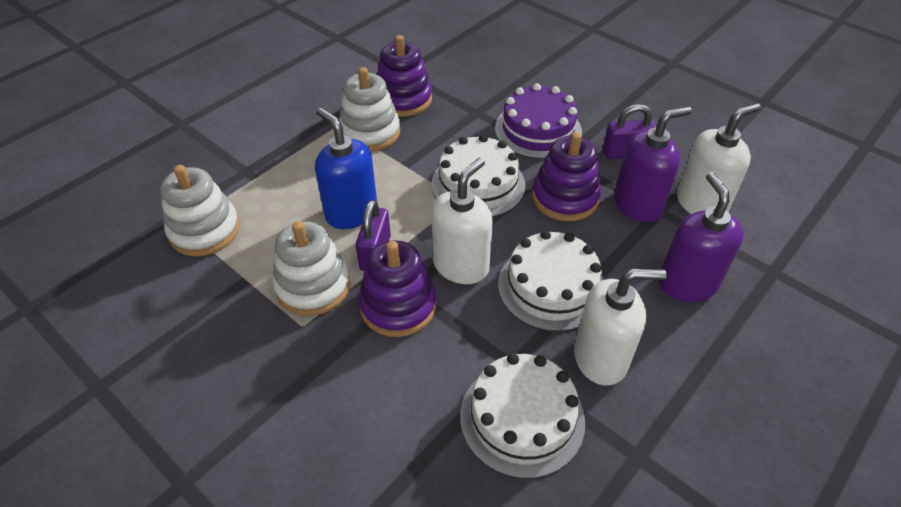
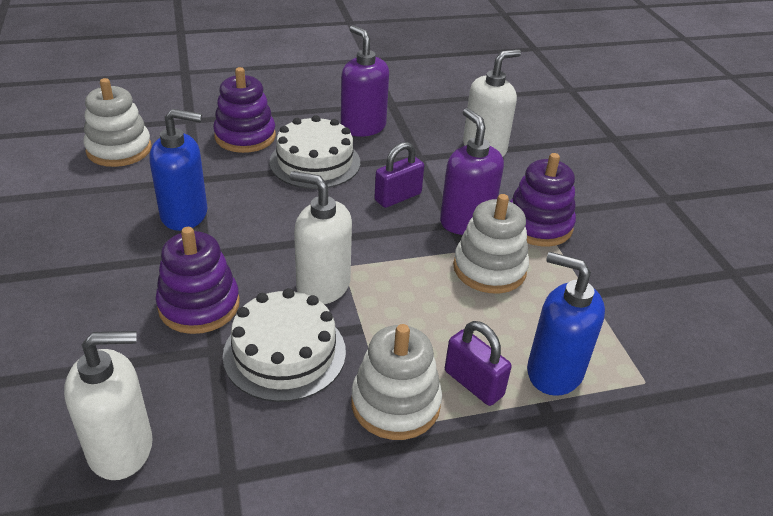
blue soap dispenser: [315,108,377,229] = 1 -> [149,109,208,231] [527,252,605,396] = 2
purple cake: [495,83,582,159] = 1 -> none = 0
white cake: [431,135,525,217] [460,353,585,479] [498,230,604,332] = 3 -> [223,288,346,402] [269,115,360,189] = 2

